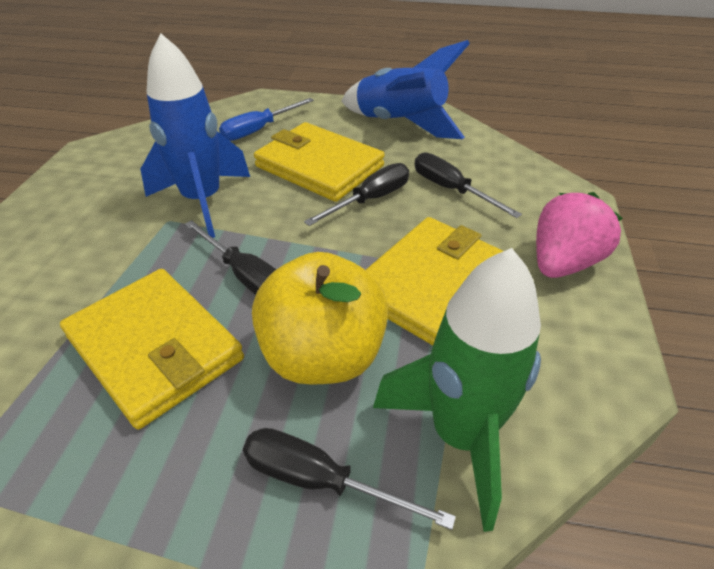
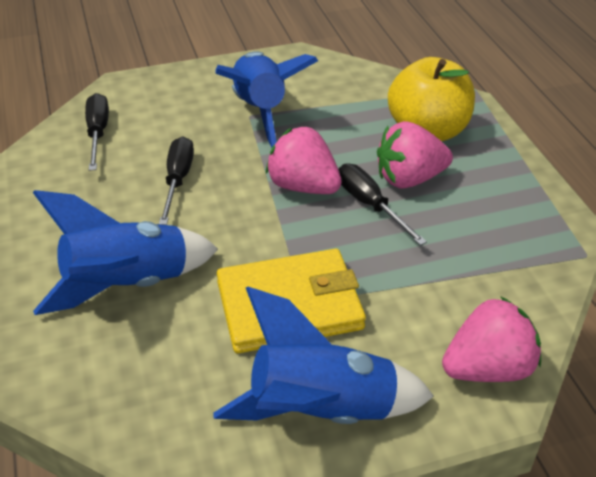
black screwdriver: [185,220,276,295] [243,428,456,530] [304,163,409,226] [414,152,522,218] = 4 -> [85,93,109,171] [159,136,194,225] [338,163,427,246] = 3
blue rocket: [140,33,250,238] [341,40,470,139] = 2 -> [33,190,218,315] [213,287,434,424] [215,51,318,148] = 3
blue screwdriver: [219,98,314,141] = 1 -> none = 0
green rocket: [373,248,541,532] = 1 -> none = 0
pink strawberry: [536,192,623,278] = 1 -> [266,126,342,194] [377,121,453,189] [442,296,541,382] = 3
yellow wallet: [60,269,244,429] [254,122,385,202] [366,217,503,345] = 3 -> [217,249,366,353] = 1

